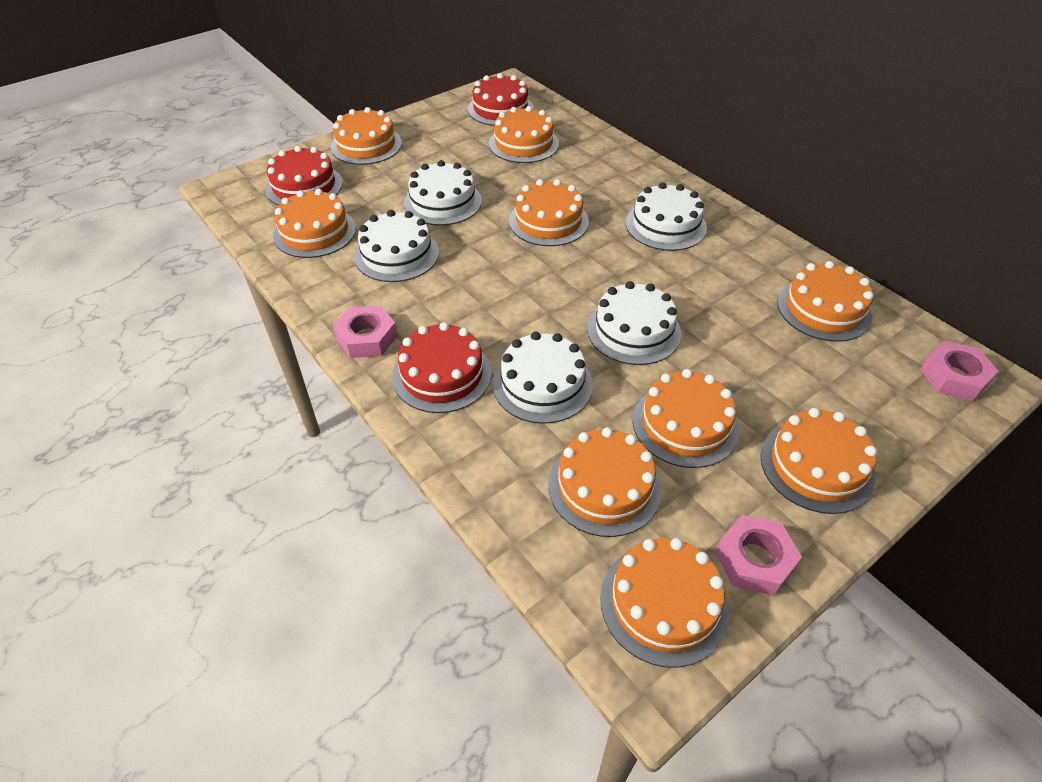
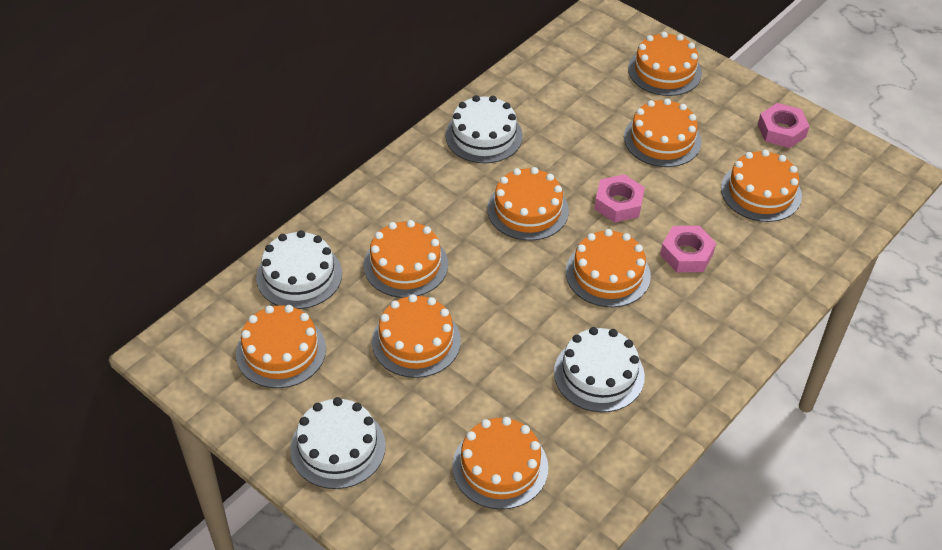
red cake: [265,146,343,206] [392,322,492,413] [468,73,534,126] = 3 -> none = 0
white cake: [354,210,439,282] [404,160,482,226] [493,332,593,424] [587,281,681,365] [626,182,707,251] = 5 -> [256,230,342,309] [290,397,386,489] [445,95,523,163] [554,327,645,412] = 4

